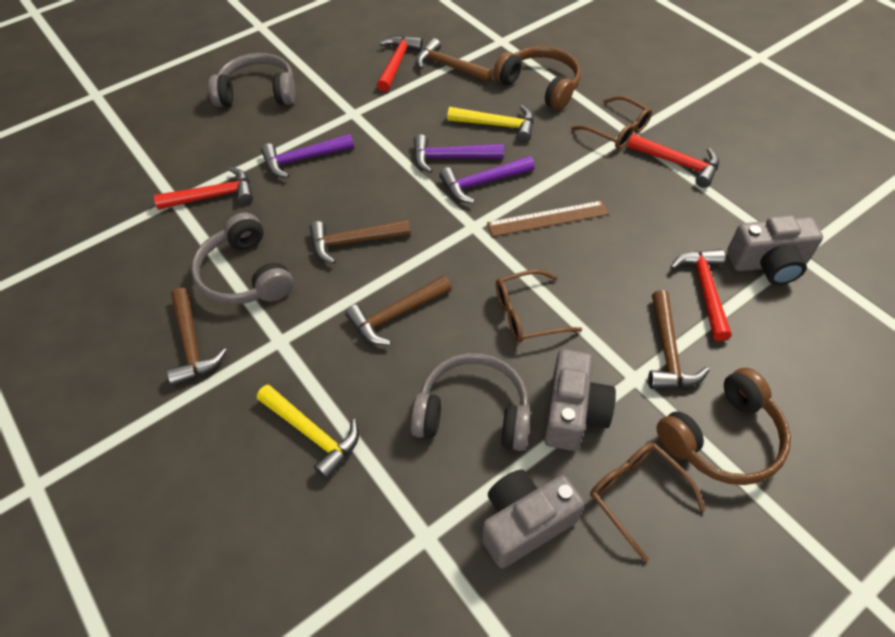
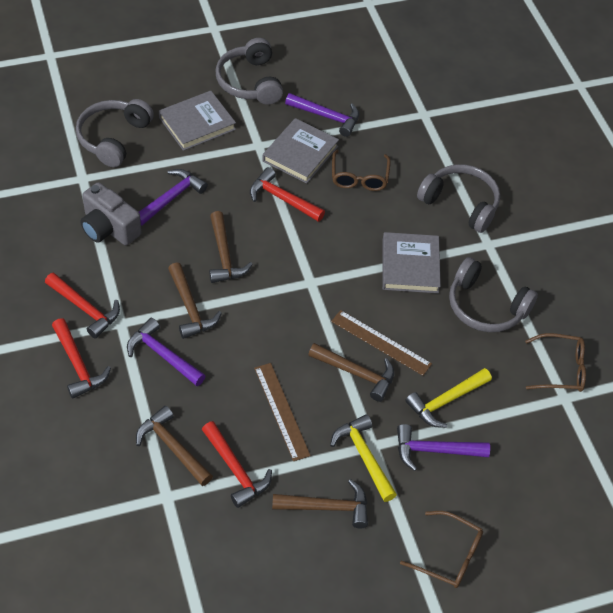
brown headphones: [493,46,581,111] [657,368,791,485] = 2 -> none = 0
brown ruler: [487,201,609,237] = 1 -> [254,363,311,461] [331,310,432,376] = 2
grey book: none = 0 -> [159,91,236,151] [262,118,339,184] [382,232,441,293] = 3
grey camera: [482,470,585,568] [544,349,616,451] [727,215,823,285] = 3 -> [80,182,142,245] = 1
grey headphones: [191,213,293,305] [209,53,295,107] [411,353,531,451] = 3 -> [76,99,154,167] [216,38,283,105] [417,164,500,233] [449,257,538,332] = 4
purple hammer: [261,134,354,178] [414,134,504,173] [439,156,535,203] = 3 -> [127,318,205,386] [139,169,208,226] [285,93,359,137] [397,424,490,471] = 4

